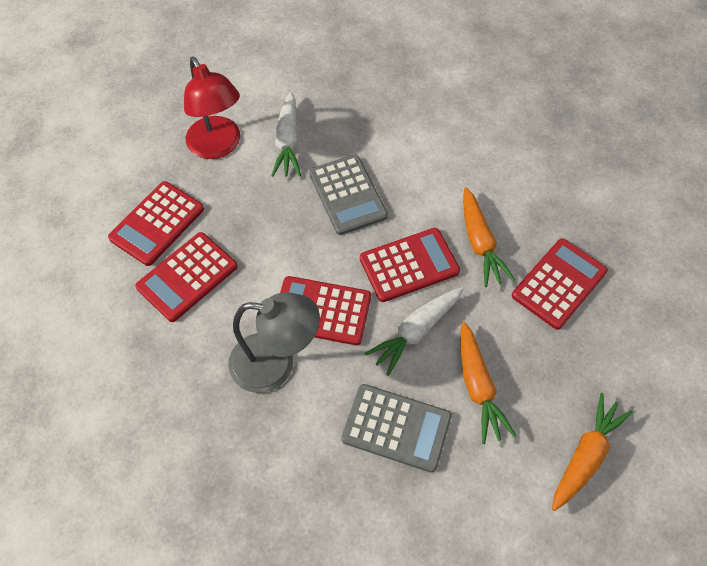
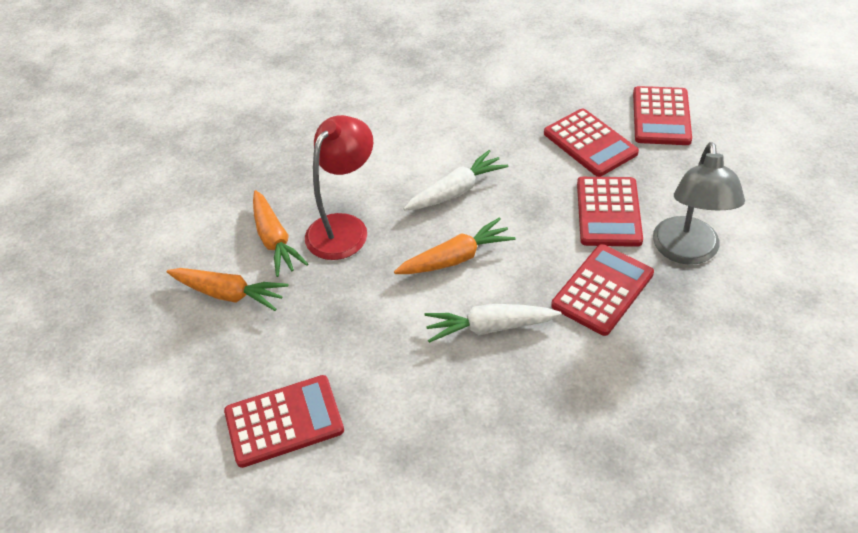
grey calculator: [309,154,388,235] [341,384,452,473] = 2 -> none = 0

